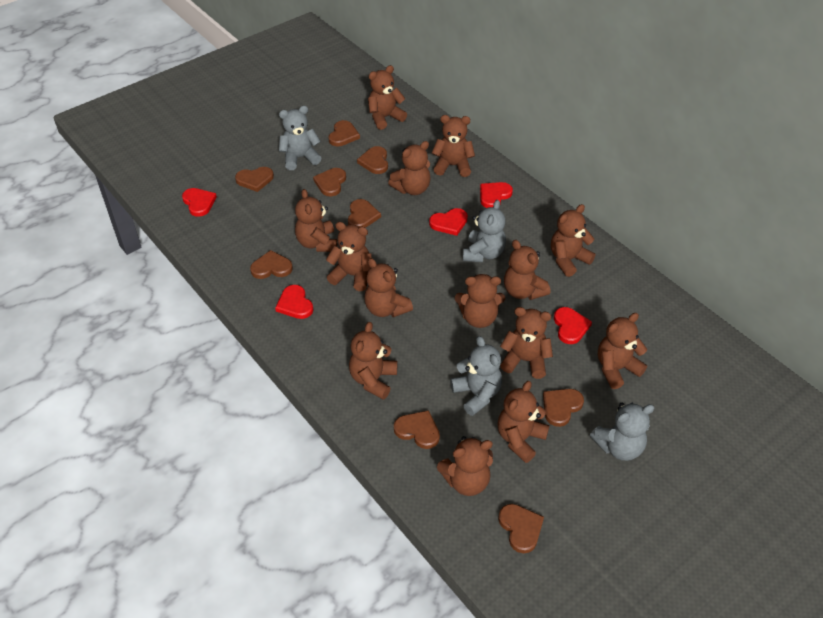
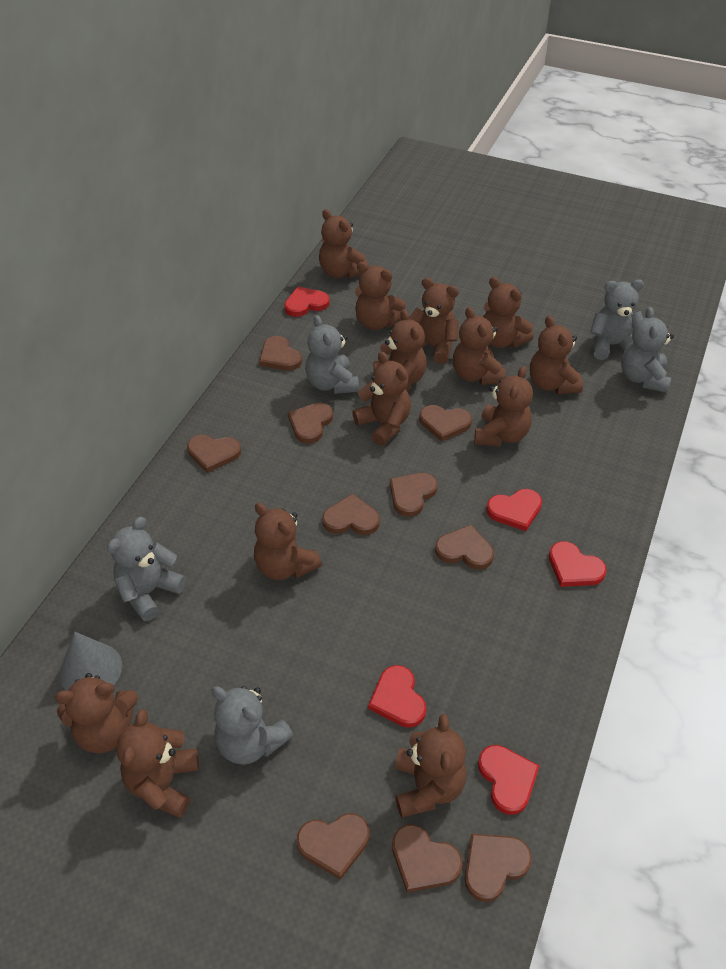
brown heart: [235,167,274,192] [250,250,293,279] [313,168,346,196] [328,120,360,146] [348,199,381,228] [357,146,388,174] [394,410,440,449] [498,504,544,553] [543,389,584,427] = 9 -> [187,435,241,473] [259,336,302,371] [288,403,333,444] [297,813,369,880] [322,494,380,535] [390,473,438,517] [392,824,463,893] [419,405,472,442] [435,525,494,569] [465,834,532,902] = 10
brown teddy bear: [295,189,337,252] [326,222,372,291] [349,322,397,400] [364,258,413,317] [368,65,407,130] [388,141,431,195] [432,115,475,177] [437,436,493,496] [455,274,505,328] [498,381,550,463] [500,307,553,379] [504,240,551,300] [551,204,596,277] [598,313,647,389] = 14 -> [55,673,138,754] [116,709,199,818] [254,503,322,580] [319,209,369,279] [352,352,411,446] [355,262,406,330] [374,309,427,391] [395,714,467,818] [409,278,459,364] [453,307,506,385] [474,366,533,447] [483,277,534,348] [530,315,583,394] = 13
grey cone: none = 0 -> [59,632,122,691] = 1
grey teddy bear: [279,106,321,170] [450,336,502,416] [463,200,506,262] [590,403,655,461] = 4 -> [107,517,186,621] [211,686,294,765] [305,315,359,394] [590,279,644,360] [621,307,674,393] = 5

